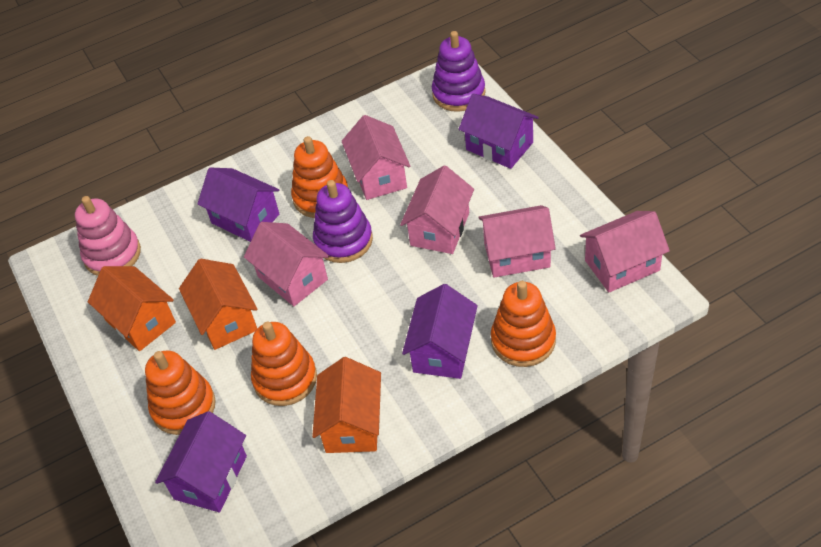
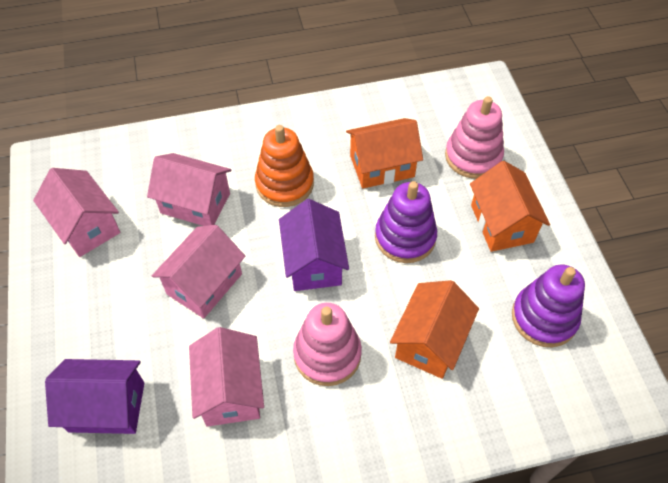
orange stacking toy: [145,350,216,435] [251,322,317,406] [291,136,348,218] [491,281,556,367] = 4 -> [255,125,314,207] = 1
pink house: [244,222,329,306] [342,115,410,200] [400,165,474,254] [478,205,556,277] [580,211,670,293] = 5 -> [33,168,121,257] [147,153,231,226] [152,225,245,318] [189,327,264,427] = 4
pink stacking toy: [75,196,141,276] = 1 -> [293,303,362,386] [445,96,504,179] = 2
purple house: [155,411,247,512] [197,168,279,242] [402,284,478,379] [459,94,539,169] = 4 -> [45,359,144,434] [279,199,349,291] = 2

